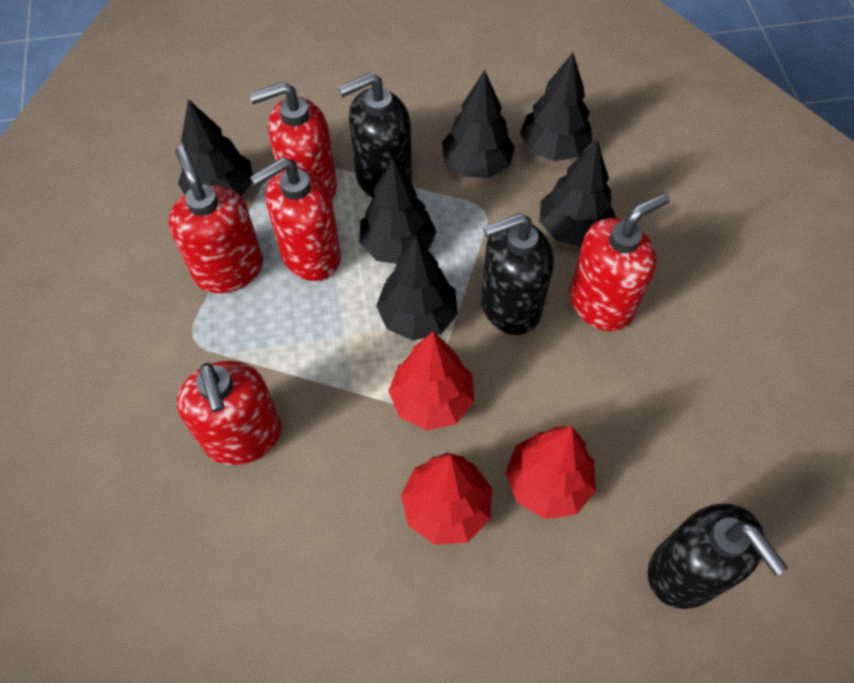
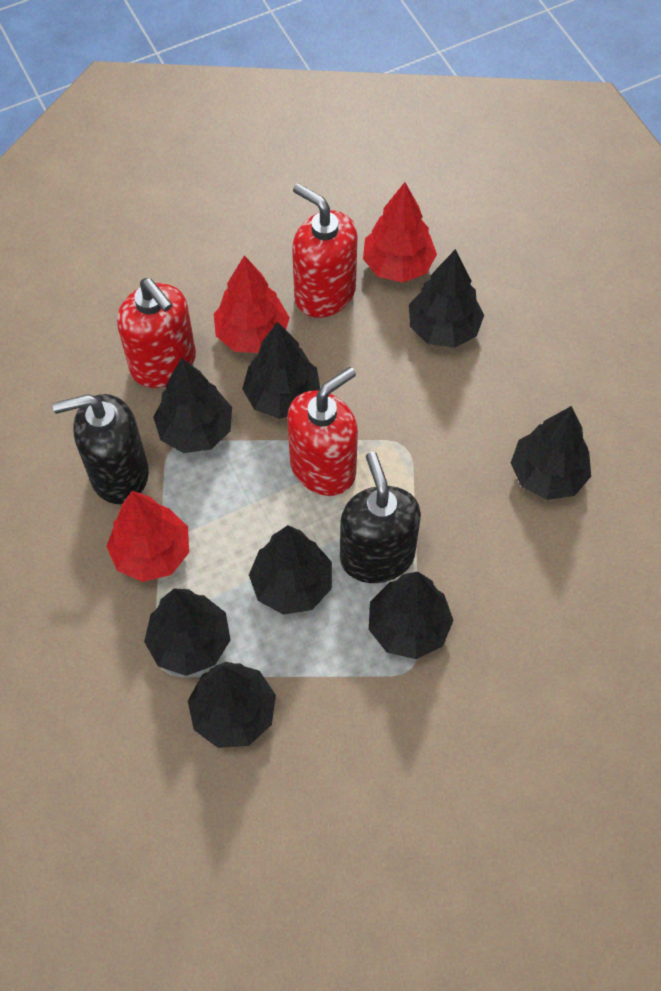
black soap dispenser: [338,73,412,198] [481,213,554,335] [648,504,788,609] = 3 -> [53,394,149,504] [340,452,421,583] = 2
black tree: [178,99,253,196] [359,159,436,264] [376,237,458,340] [442,70,515,178] [520,53,593,161] [540,140,616,247] = 6 -> [144,588,230,676] [153,358,232,453] [188,662,276,748] [242,322,320,419] [249,525,332,615] [369,571,454,659] [409,249,484,348] [511,406,591,500] = 8
red soap dispenser: [168,146,263,293] [176,361,282,465] [249,82,337,200] [250,157,341,281] [569,193,670,331] = 5 -> [117,278,196,388] [287,367,358,496] [292,183,358,318] = 3

